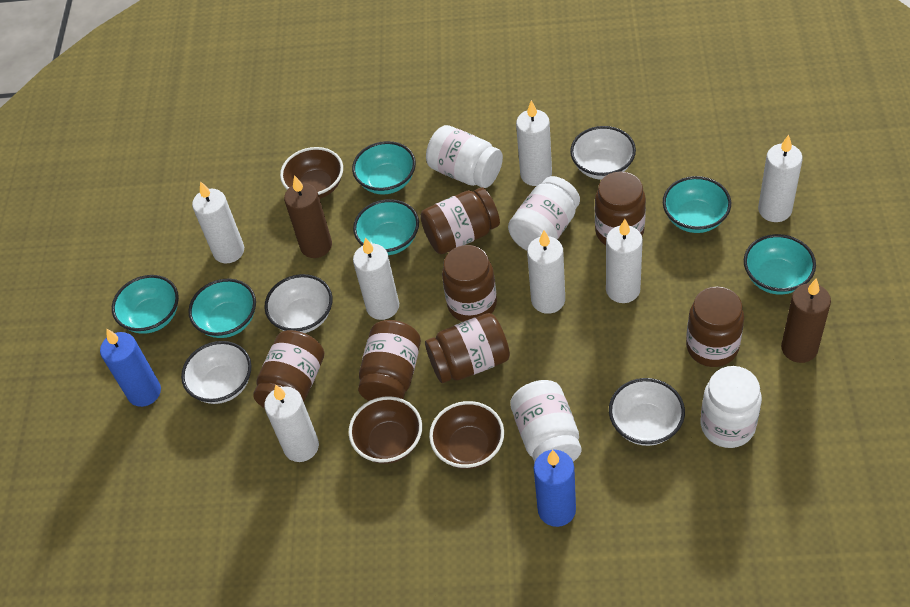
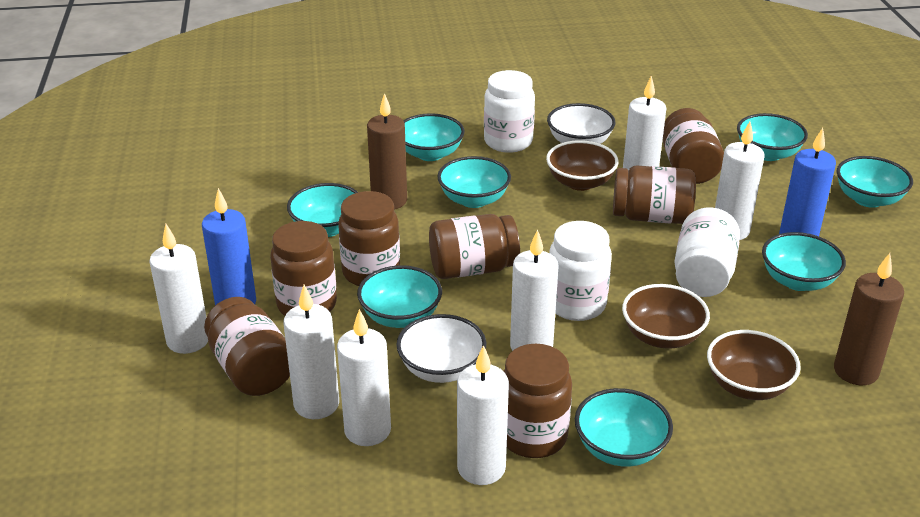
turquoise bowl: [112,275,179,334] [188,279,256,338] [352,141,416,195] [353,199,419,255] [663,176,731,233] [744,234,816,295] = 6 -> [287,183,358,237] [357,265,442,328] [403,113,465,161] [437,156,511,208] [575,388,673,467] [737,113,808,161] [762,232,846,291] [837,156,913,208] = 8
white bowl: [181,341,252,404] [264,274,333,333] [570,126,636,180] [609,378,685,446] = 4 -> [396,314,487,383] [547,103,615,144] = 2
white jar: [426,125,503,188] [508,176,580,251] [510,380,582,463] [701,366,762,448] = 4 -> [484,70,535,153] [549,221,612,321] [674,207,740,297] = 3

